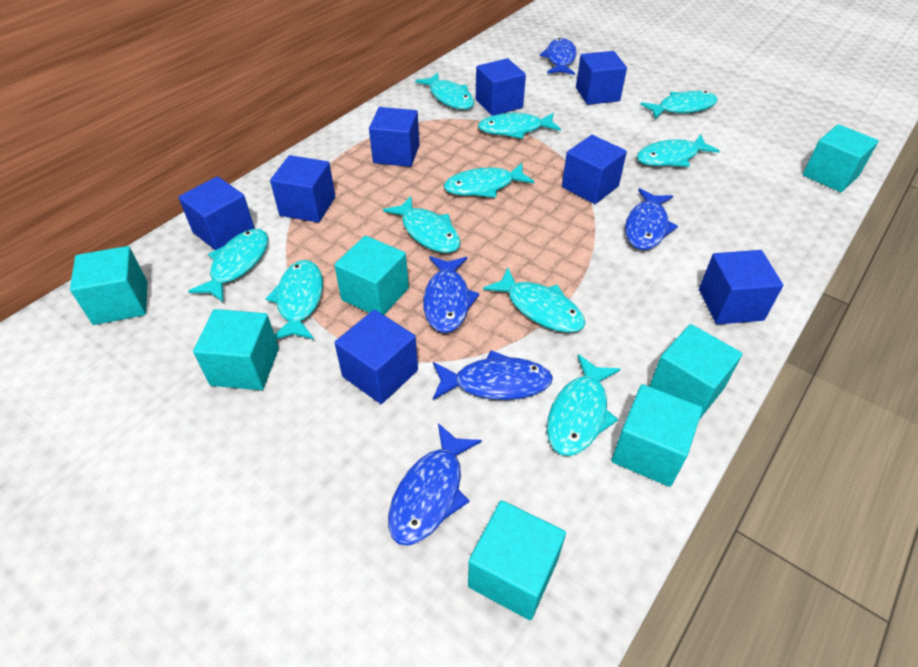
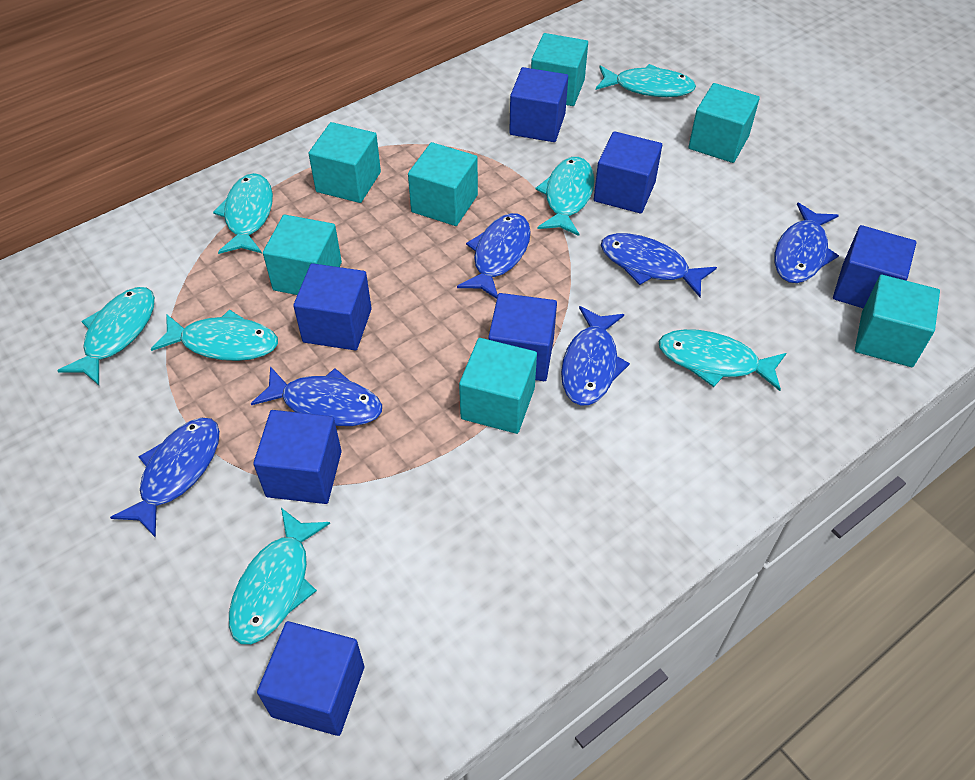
blue cube: [178,176,255,250] [270,155,335,223] [335,310,418,404] [369,107,420,167] [476,58,526,116] [562,135,627,204] [576,51,627,105] [699,250,783,324] = 8 -> [253,410,342,504] [257,621,364,736] [293,263,372,350] [488,293,557,381] [509,67,568,142] [594,131,662,214] [833,225,916,309] = 7
blue fish: [388,423,482,546] [423,256,480,333] [433,350,553,400] [540,38,577,75] [625,188,678,250] = 5 -> [110,418,220,538] [251,366,382,426] [457,213,531,299] [561,306,630,406] [601,233,717,297] [774,203,839,283] = 6
turquoise fish: [188,229,268,302] [265,260,323,339] [383,196,461,253] [415,73,474,110] [444,163,535,198] [478,113,561,139] [483,268,585,333] [547,354,621,456] [636,135,720,167] [640,91,718,119] = 10 -> [57,287,155,385] [151,309,278,361] [213,173,273,254] [229,508,330,644] [536,157,594,236] [596,64,696,97] [659,329,786,391] = 7

